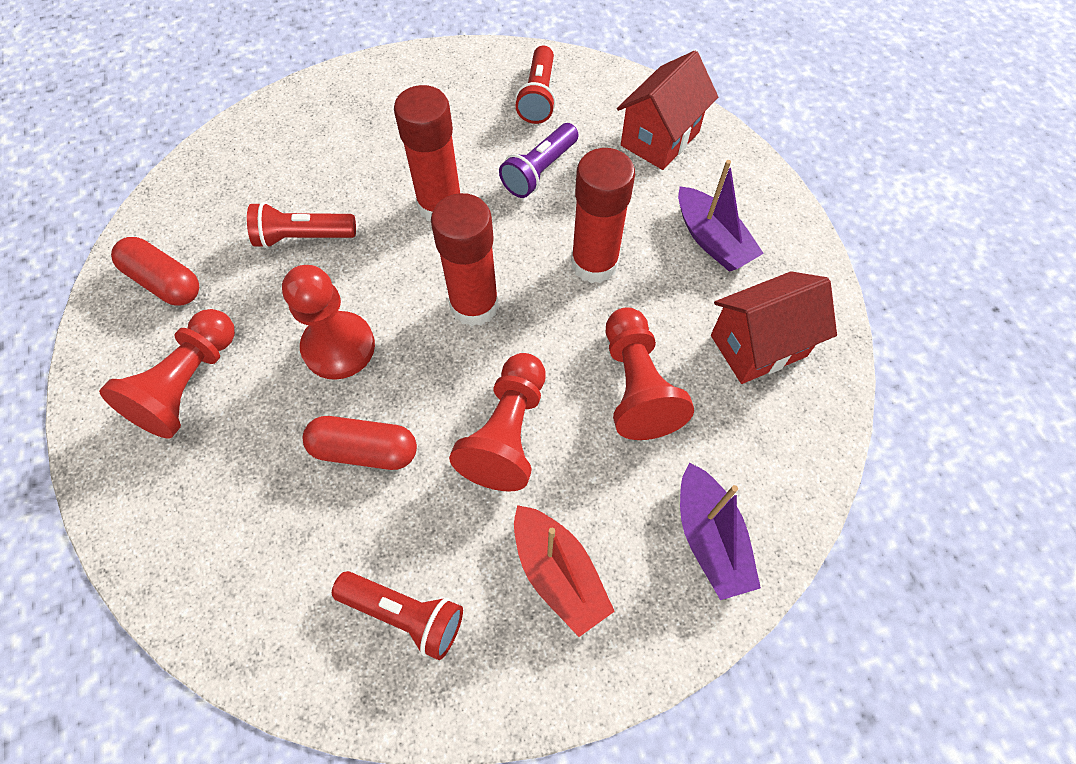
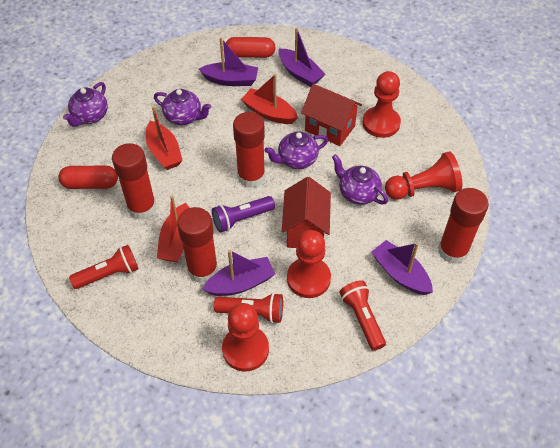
purple boat: [678,160,764,272] [680,463,761,600] = 2 -> [199,37,258,86] [202,250,275,296] [279,28,325,87] [371,240,433,295] = 4
purple teapot: none = 0 -> [63,82,108,127] [154,89,211,125] [265,131,328,169] [332,154,388,205] = 4
red boat: [514,505,615,637] = 1 -> [146,106,183,170] [157,196,189,262] [241,74,298,124] = 3
red glue stick: [394,85,461,221] [431,193,499,327] [571,148,635,283] = 3 -> [112,143,156,219] [177,207,218,283] [233,112,265,188] [438,188,489,264] = 4

